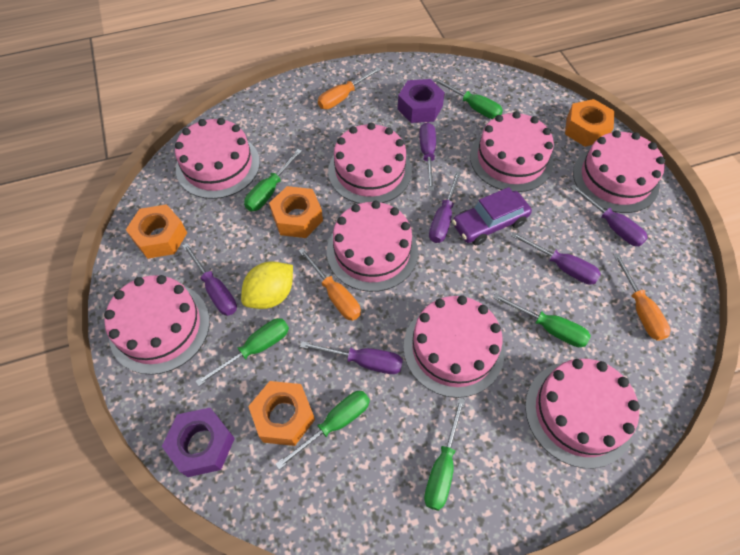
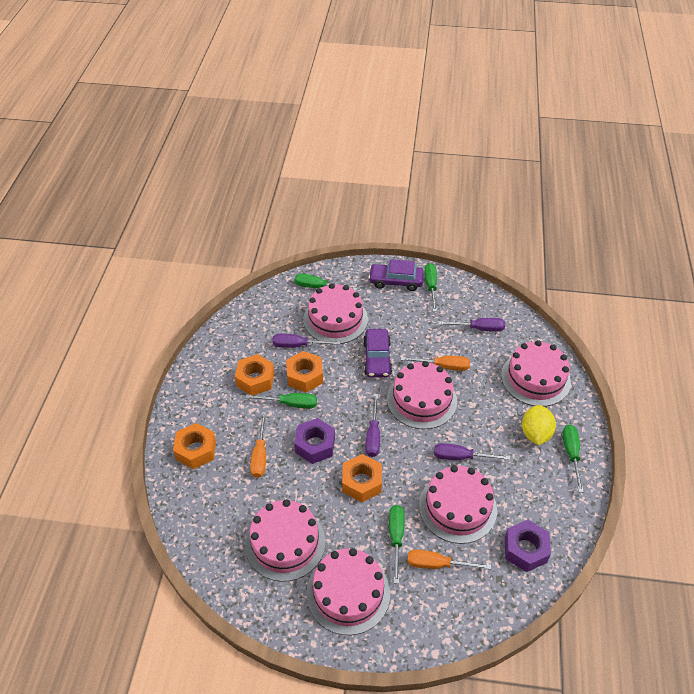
green screwdriver: [195,318,289,386] [244,149,302,211] [275,391,370,470] [424,397,465,511] [433,78,503,119] [493,293,591,347] = 6 -> [245,393,317,409] [295,273,357,291] [389,505,405,584] [424,263,437,312] [563,425,584,492] = 5
pink cake: [104,275,210,375] [175,118,260,199] [327,201,418,292] [328,123,412,204] [403,296,504,398] [470,111,554,192] [525,359,640,468] [573,130,665,213] = 8 -> [245,499,325,582] [303,283,368,344] [306,548,390,635] [387,361,457,429] [419,465,497,544] [501,340,571,407] = 6
purple car: [452,187,532,245] = 1 -> [363,329,392,377] [368,259,424,291] = 2
purple screwdriver: [183,243,237,316] [300,341,403,374] [419,122,436,191] [429,171,461,243] [510,232,601,285] [570,184,648,246] = 6 -> [272,334,340,348] [366,394,380,457] [434,443,510,460] [438,318,505,332] = 4

